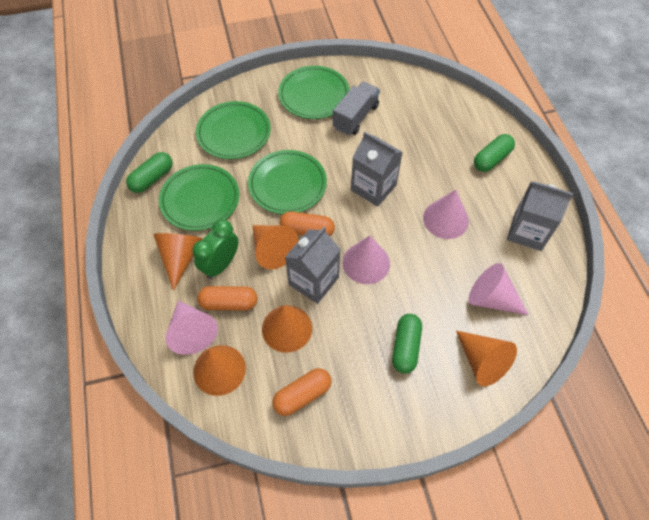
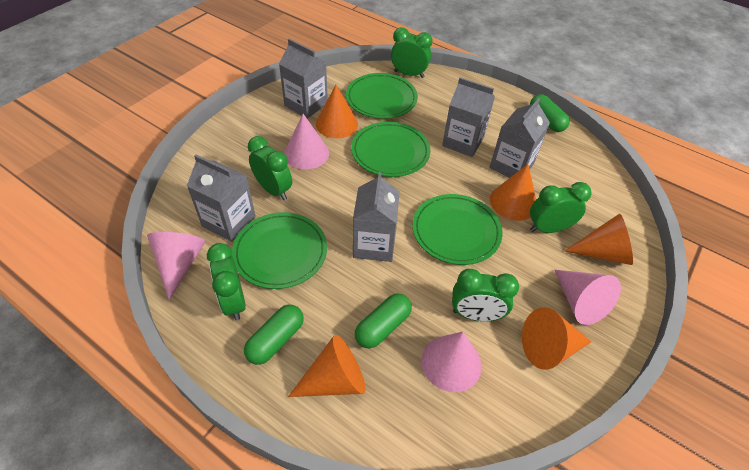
green clock: [192,219,239,279] = 1 -> [207,243,246,320] [248,136,292,200] [391,27,433,78] [452,269,519,321] [530,182,592,233] = 5
grey carton: [285,227,341,304] [351,132,403,207] [507,181,573,251] = 3 -> [187,155,256,242] [279,39,328,119] [353,172,400,262] [442,77,495,157] [489,98,550,178] = 5
grey truck: [333,82,380,135] = 1 -> none = 0
orange capsule: [197,286,258,310] [272,368,331,416] [279,211,335,236] = 3 -> none = 0

